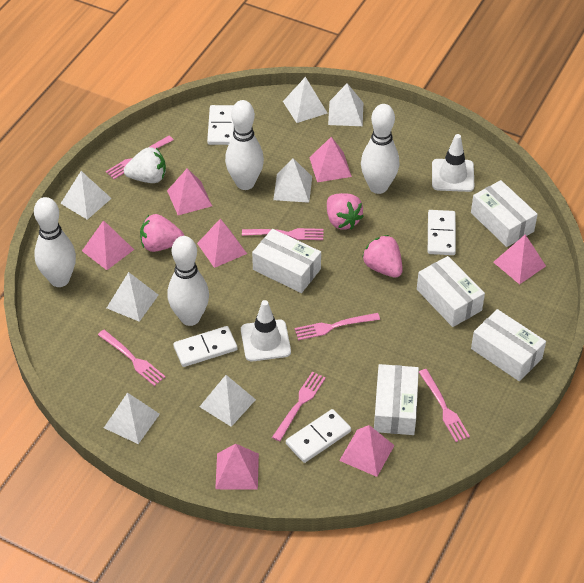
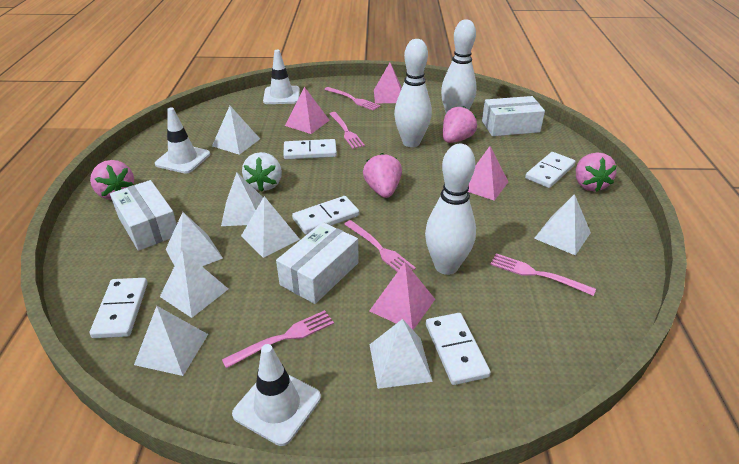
pink fork: [98,330,166,386] [106,136,174,179] [242,228,323,240] [272,372,326,441] [295,313,380,340] [419,369,470,442] = 6 -> [222,310,334,368] [324,87,381,111] [329,112,365,149] [344,220,416,272] [490,253,596,296] = 5
pink pyramid: [82,220,134,270] [167,168,212,215] [197,219,247,268] [215,444,259,490] [309,137,352,182] [339,425,395,477] [493,234,546,284] = 7 -> [285,87,330,134] [369,262,435,330] [374,63,402,103] [468,146,509,201] = 4
pink strawberry: [140,214,184,252] [327,193,364,230] [362,235,403,277] = 3 -> [90,160,134,200] [363,153,402,198] [443,106,477,143] [576,152,617,192] = 4
white bowling pin: [34,197,76,287] [167,236,209,326] [225,100,264,190] [361,104,399,194] = 4 -> [394,39,432,147] [425,144,476,275] [441,19,477,113] = 3
white box: [252,229,321,293] [374,364,419,435] [417,256,485,327] [471,180,538,247] [471,309,546,381] = 5 -> [110,180,177,251] [276,222,359,304] [482,96,545,136] = 3
white domino: [173,326,238,367] [207,105,234,145] [286,409,351,463] [428,210,456,255] = 4 -> [90,278,148,338] [283,139,337,159] [292,196,359,234] [426,313,491,385] [525,152,576,188] = 5
white pyramid: [60,171,112,220] [104,393,160,444] [107,272,158,322] [199,375,256,427] [273,158,312,203] [283,77,328,123] [328,83,363,126] = 7 -> [134,306,208,376] [160,250,228,318] [166,212,223,266] [212,106,260,155] [221,172,263,226] [241,196,300,258] [369,319,433,389] [534,194,591,255] = 8
white traffic cone: [241,300,291,361] [432,134,474,192] = 2 -> [155,107,210,174] [232,344,321,446] [263,50,300,104] = 3

